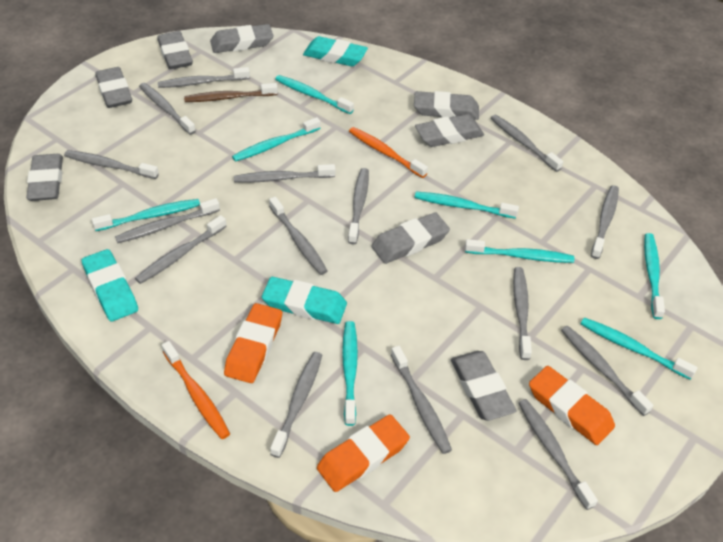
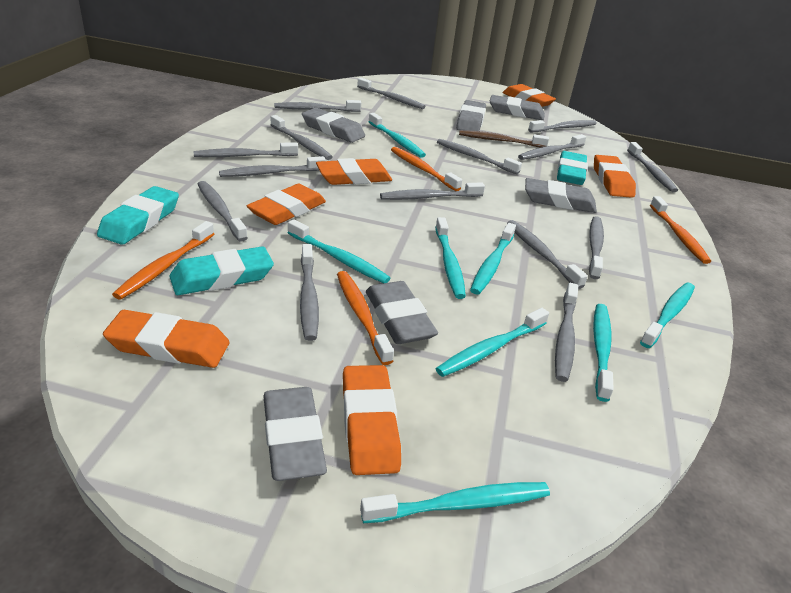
grey eraser: [26,154,63,201] [95,67,132,108] [157,31,193,69] [210,24,273,53] [371,212,450,264] [414,91,479,120] [415,114,484,147] [451,351,517,421] = 8 -> [263,387,327,481] [302,108,365,143] [366,281,438,344] [456,100,486,131] [489,95,545,120] [525,178,597,213] = 6
orange eraser: [224,303,282,383] [317,414,410,492] [529,366,615,445] = 3 -> [103,310,229,368] [247,184,326,225] [316,158,392,185] [343,365,401,475] [503,84,556,107] [594,155,636,198] = 6
orange toothbrush: [162,341,230,439] [349,127,428,178] = 2 -> [112,221,214,300] [337,271,394,365] [391,147,462,191] [650,196,711,264] = 4

